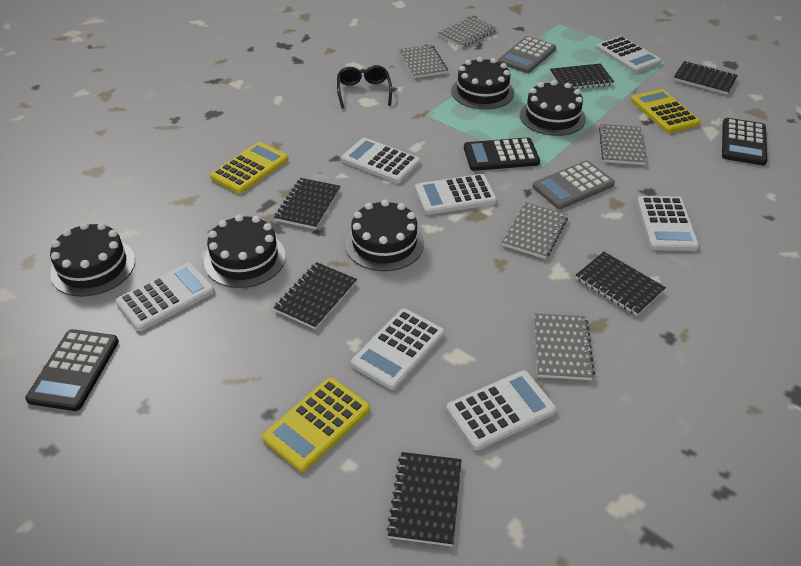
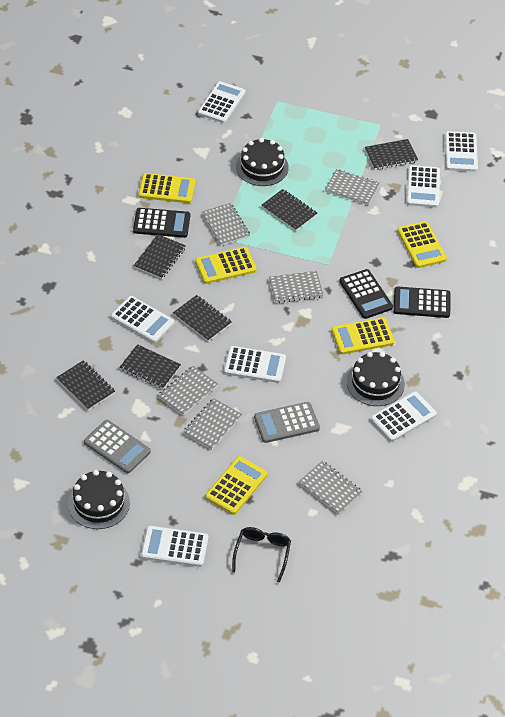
black cake: [50,222,135,297] [204,215,286,288] [345,200,424,271] [451,57,514,110] [520,80,586,136] = 5 -> [68,470,130,529] [236,138,289,186] [347,352,405,406] = 3
grey notebook: [399,45,448,78] [438,16,497,47] [502,202,568,259] [534,313,595,380] [599,124,647,165] = 5 -> [158,366,218,415] [183,398,242,450] [202,203,250,246] [269,271,323,303] [299,461,362,514] [325,169,379,205] = 6
yellow calculator: [210,142,288,194] [262,377,370,472] [631,89,701,133] = 3 -> [138,173,195,203] [195,247,257,284] [205,456,268,515] [331,317,395,354] [398,221,447,268] = 5

